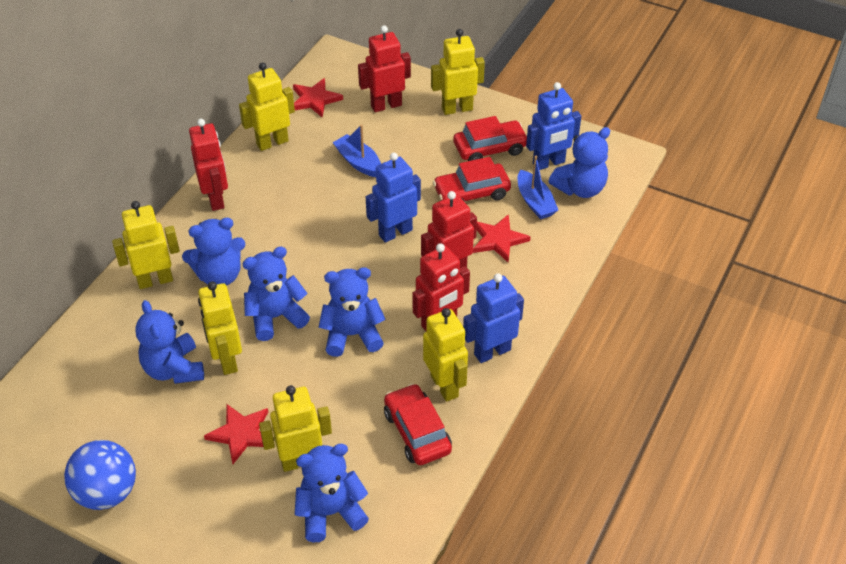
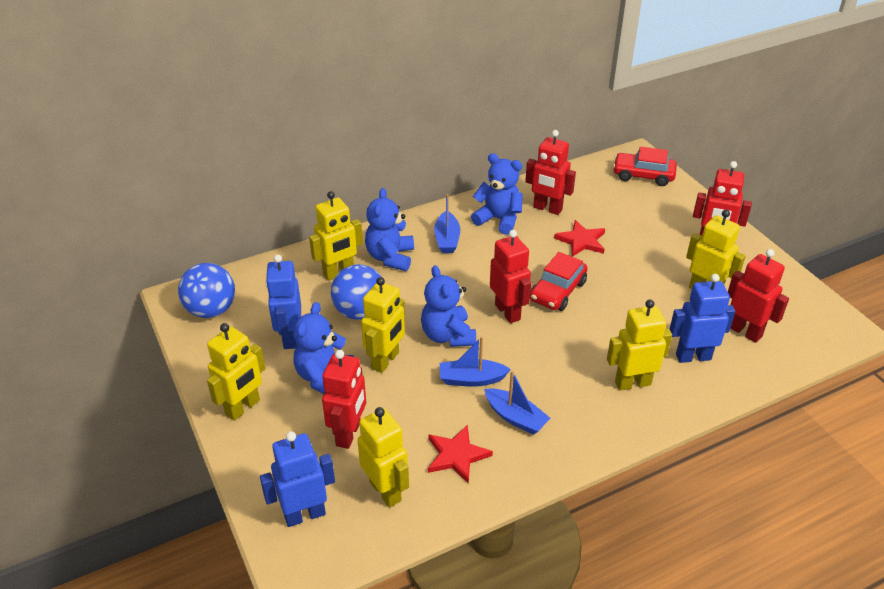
blue ball: [64,440,136,510] = 1 -> [178,263,235,318] [331,264,381,320] = 2
blue boat: [333,124,381,177] [518,156,558,219] = 2 -> [434,194,460,253] [440,336,511,387] [484,371,550,435] = 3
blue teddy bear: [135,300,204,384] [182,218,246,286] [243,246,310,341] [295,443,369,542] [319,267,386,357] [549,127,610,198] = 6 -> [293,302,354,394] [365,188,414,271] [421,265,476,347] [471,153,523,235] = 4
red car: [384,383,452,465] [433,157,511,202] [453,116,527,161] = 3 -> [530,252,588,311] [613,147,677,186] = 2
red robot: [189,119,228,211] [358,25,411,112] [412,243,470,332] [421,191,477,268] = 4 -> [322,350,366,449] [490,230,531,323] [525,130,576,215] [693,161,752,236] [728,249,789,343] = 5
red star: [204,404,268,464] [293,78,343,117] [473,214,531,262] = 3 -> [428,425,493,484] [554,220,605,257] = 2

